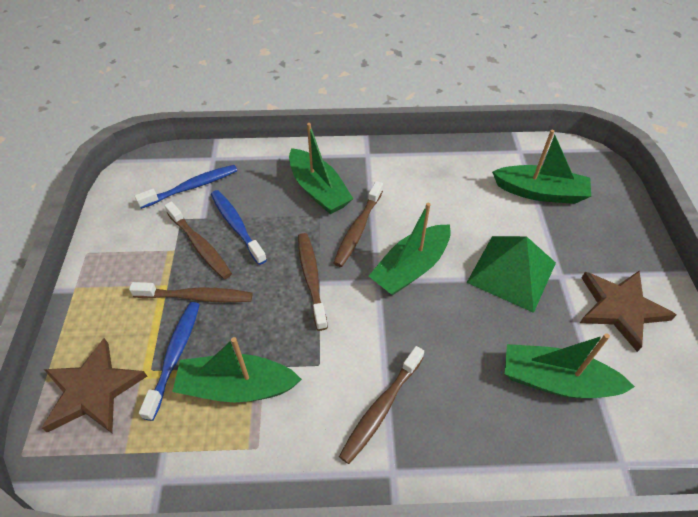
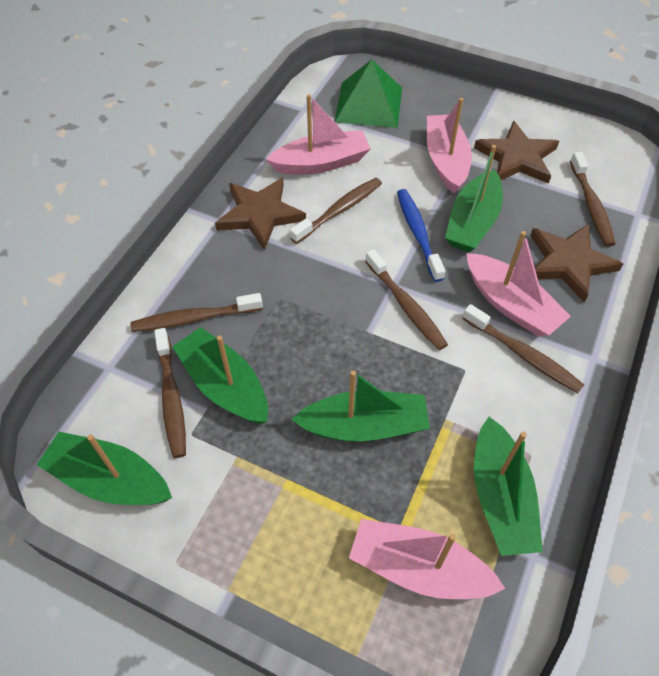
blue toothbrush: [135,165,237,209] [139,302,200,421] [211,190,267,265] = 3 -> [397,189,445,282] = 1
brown star: [42,338,147,433] [580,271,676,352] = 2 -> [215,178,306,250] [474,121,559,184] [530,224,623,303] = 3
brown toothbrush: [129,282,252,303] [164,201,232,279] [298,233,328,331] [333,181,383,267] [339,346,424,464] = 5 -> [130,293,263,332] [154,328,186,458] [290,178,382,244] [365,249,448,350] [462,304,584,393] [570,152,615,247] = 6
pink boat: none = 0 -> [266,94,371,175] [349,519,505,599] [427,98,472,193] [467,231,571,337] = 4

